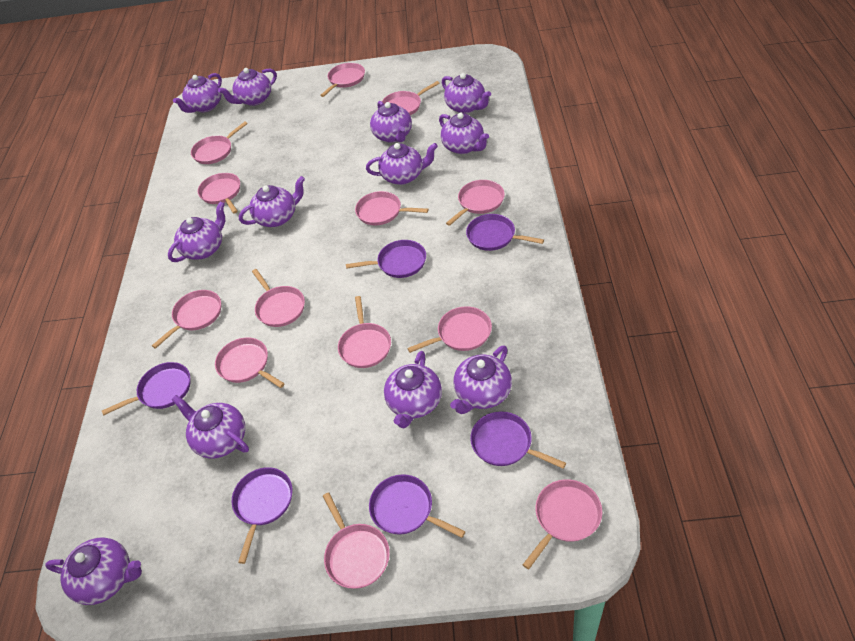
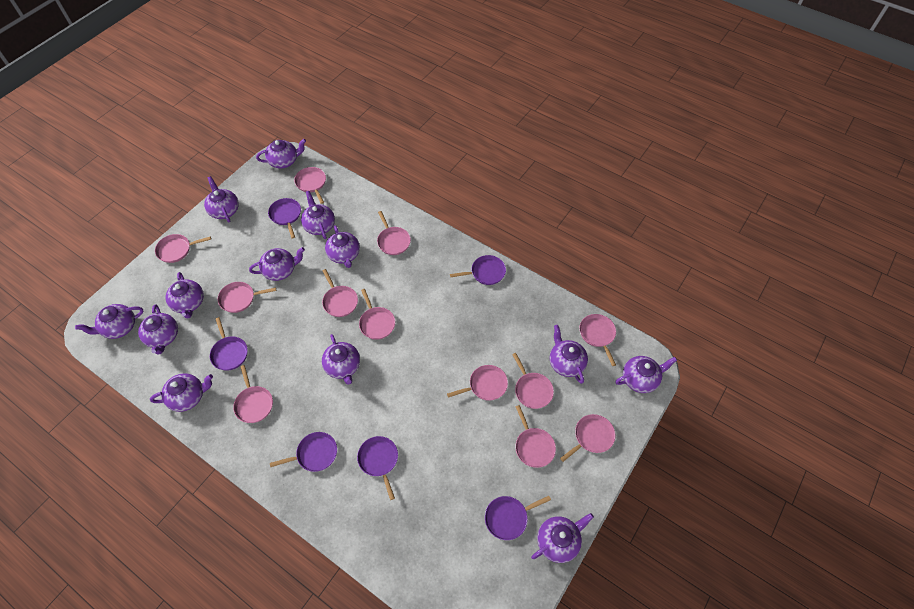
pink pan: [152,290,221,349] [191,121,248,164] [198,173,240,214] [215,337,285,388] [252,269,305,327] [320,63,365,97] [323,492,390,589] [338,296,391,368] [355,191,428,226] [382,81,439,115] [407,306,492,353] [446,180,505,226] [523,479,602,570] = 13 -> [155,234,211,263] [218,282,276,313] [233,365,273,423] [294,167,326,204] [322,269,358,317] [359,289,395,340] [377,211,411,255] [447,365,508,401] [512,353,554,409] [515,405,556,468] [560,414,615,462] [579,314,616,366] = 12
purple teapot: [45,537,142,605] [168,201,225,262] [172,395,249,459] [173,73,222,113] [218,68,277,106] [239,176,305,227] [366,143,438,185] [370,101,412,143] [384,351,442,428] [439,113,489,154] [442,73,491,113] [450,345,512,414] = 12 -> [75,304,144,339] [138,304,178,355] [150,373,213,412] [166,272,204,319] [204,176,239,222] [249,247,305,281] [256,139,306,169] [301,191,335,239] [322,334,360,385] [325,225,360,268] [531,513,594,563] [550,325,588,384] [615,356,677,393] = 13

